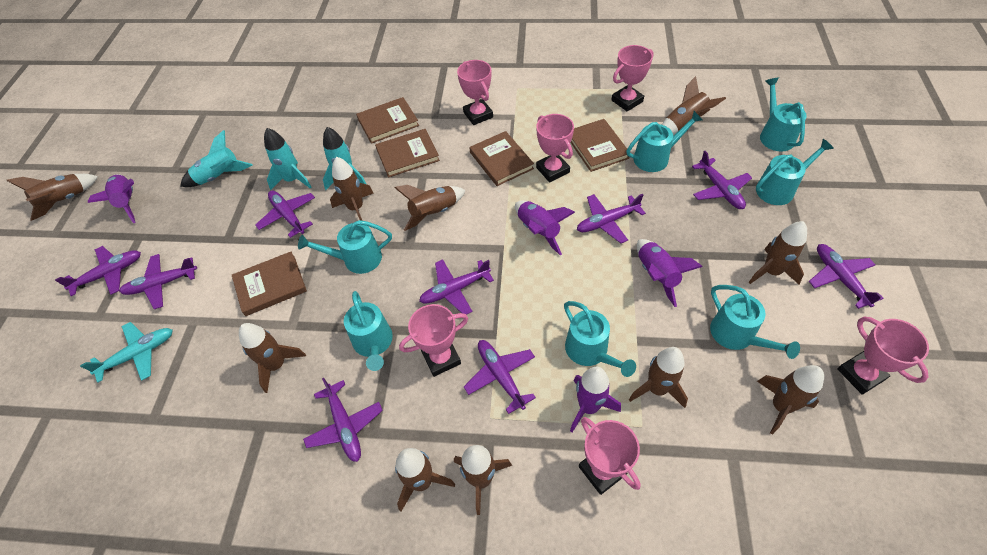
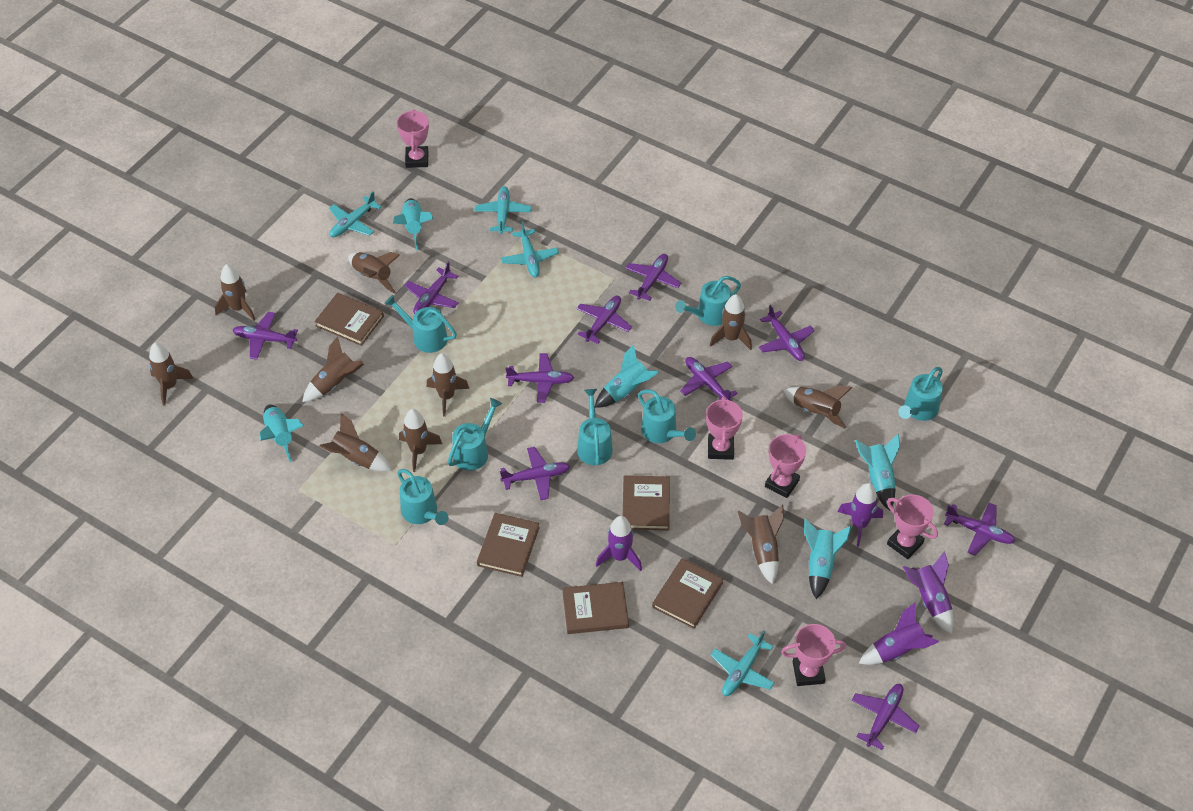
pink trophy: [399,304,468,377] [457,60,493,125] [536,114,574,182] [579,417,641,495] [611,45,654,111] [838,317,929,395] = 6 -> [397,109,429,168] [706,396,743,460] [765,434,806,498] [781,624,846,686] [887,494,938,559] = 5
purple plane: [55,246,141,296] [119,254,197,309] [255,190,315,238] [303,378,383,462] [419,259,494,315] [464,340,536,414] [577,194,646,243] [692,151,752,209] [809,244,884,309] = 9 -> [233,312,298,359] [405,262,459,314] [500,447,570,500] [505,353,574,403] [576,296,632,344] [625,254,681,301] [680,357,738,401] [759,305,815,361] [852,684,920,750] [944,503,1015,556] = 10
turquoise plane: [80,322,173,383] = 1 -> [329,191,381,237] [474,186,532,234] [501,221,559,277] [711,630,775,696] = 4
turquoise rocket: [180,130,253,187] [264,128,312,190] [323,127,366,190] = 3 -> [259,404,304,462] [393,198,434,250] [595,344,659,408] [804,518,851,599] [855,434,900,511] = 5

